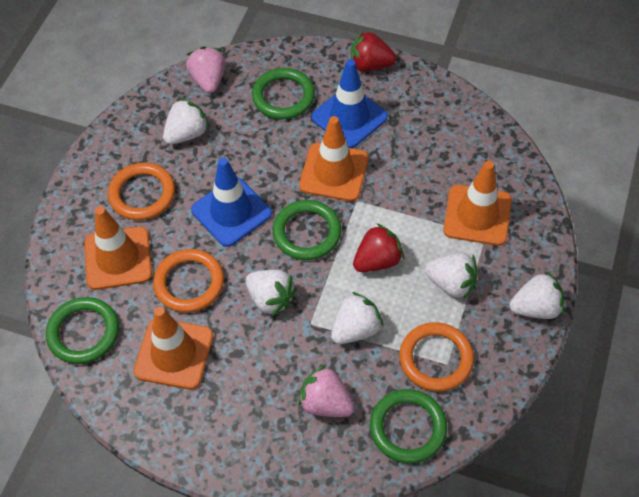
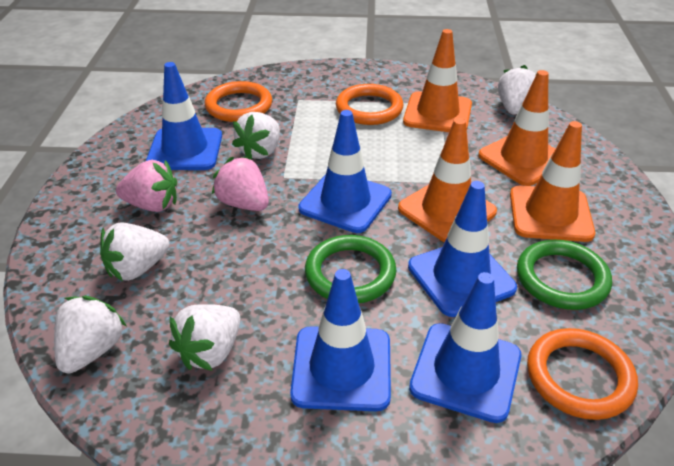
blue traffic cone: [191,158,272,247] [311,59,388,148] = 2 -> [146,62,222,170] [290,269,391,411] [298,110,392,233] [408,181,517,317] [409,272,521,423] = 5
green ring: [46,297,119,364] [252,68,315,119] [273,200,341,260] [370,389,447,463] = 4 -> [305,235,396,303] [517,240,612,310] = 2
red strawberry: [351,31,396,72] [353,224,404,272] = 2 -> none = 0

